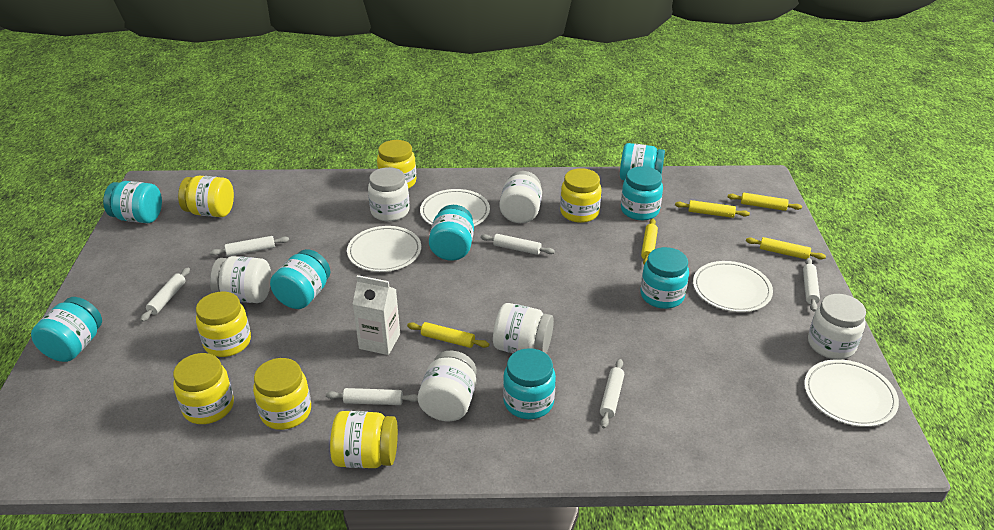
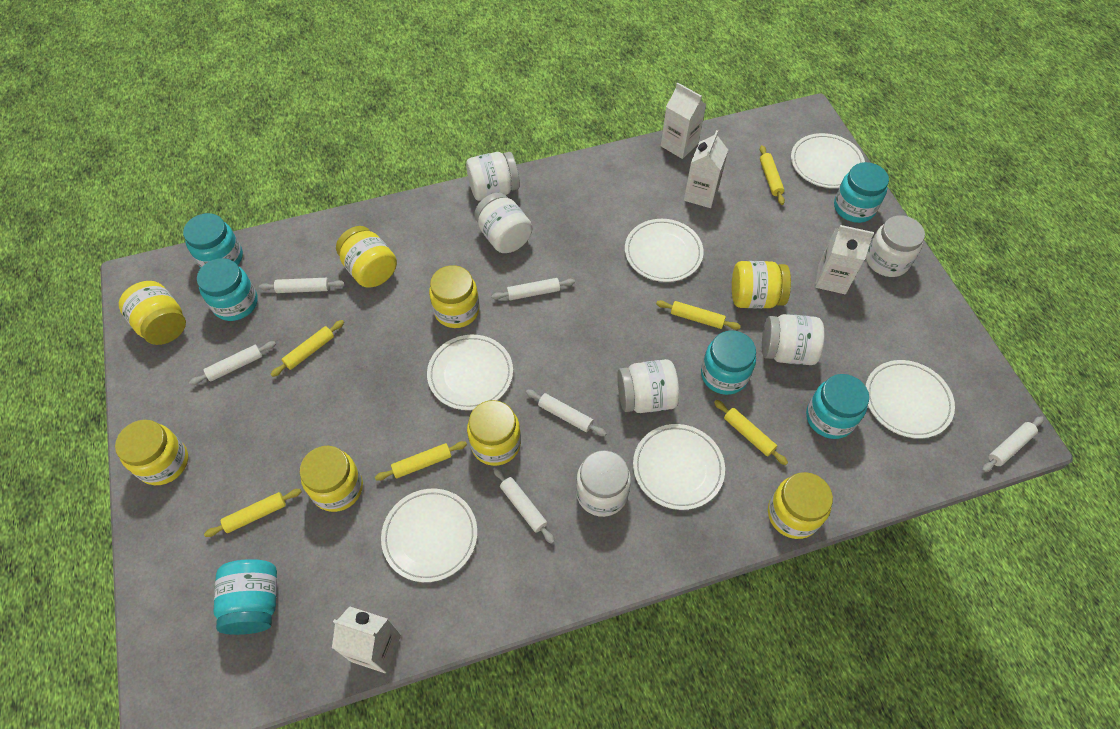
turquoise jar: [31,297,102,362] [103,181,162,223] [270,249,330,309] [429,205,474,261] [503,348,556,419] [620,143,665,181] [621,166,663,220] [641,247,689,309] = 8 -> [183,213,243,268] [197,258,258,321] [213,559,277,635] [701,330,756,395] [806,374,869,439] [834,162,889,223] = 6
white carton: [353,275,400,355] = 1 -> [332,606,401,673] [661,83,707,159] [684,130,728,208] [815,225,874,294] = 4
white plate: [347,226,421,272] [420,189,490,226] [693,261,773,312] [804,359,899,427] = 4 -> [381,489,477,582] [427,335,513,410] [625,219,704,282] [633,424,725,510] [791,133,865,188] [865,360,955,439] = 6
yellow jar: [173,353,234,424] [178,175,234,217] [196,292,251,357] [253,358,311,430] [330,411,398,468] [377,140,416,189] [560,168,602,223] = 7 -> [115,420,188,485] [119,281,186,345] [300,446,363,512] [336,226,397,288] [429,265,480,328] [467,400,521,466] [732,261,791,308] [768,472,833,539] = 8
yellow rolling pin: [407,322,489,348] [641,219,658,264] [675,200,750,218] [728,193,802,211] [746,237,826,259] = 5 -> [204,489,302,537] [270,320,344,377] [375,441,467,481] [656,300,741,330] [714,400,788,465] [760,145,785,205] = 6

